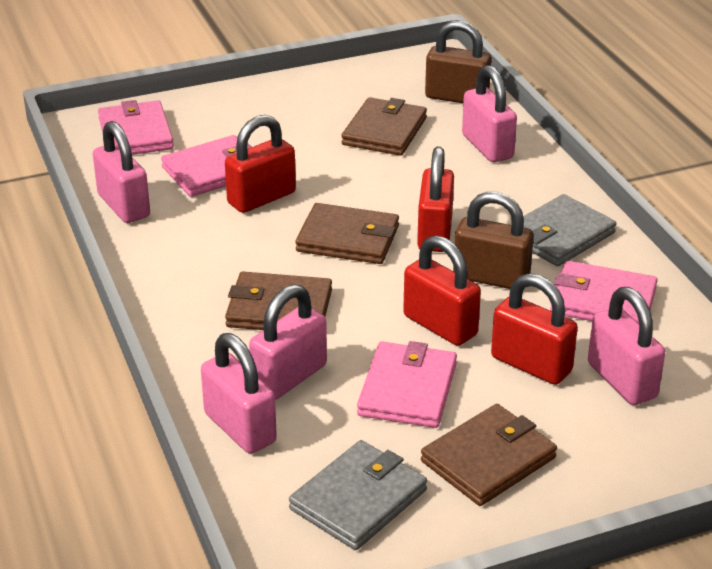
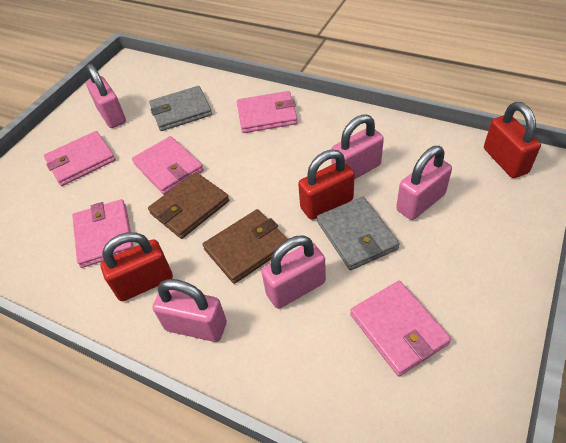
brown padlock: [425,20,491,103] [453,192,534,289] = 2 -> none = 0
brown wallet: [225,272,332,330] [295,203,399,264] [342,97,427,156] [421,404,557,506] = 4 -> [148,172,229,239] [203,209,288,284] = 2
pink wallet: [98,100,174,155] [161,135,252,197] [357,341,457,428] [550,261,658,323] = 4 -> [44,131,115,186] [72,199,134,268] [132,136,204,195] [237,91,298,133] [350,281,451,376] = 5
red padlock: [225,115,296,213] [403,235,481,346] [417,147,454,252] [491,273,578,385] = 4 -> [100,232,173,301] [298,149,355,220] [484,102,541,178] = 3

